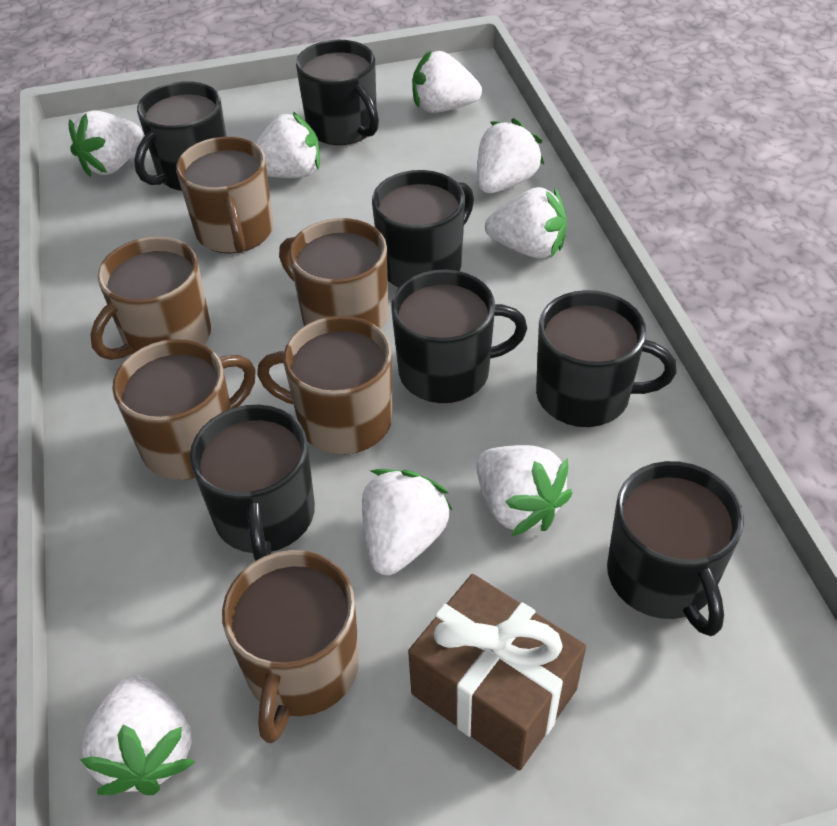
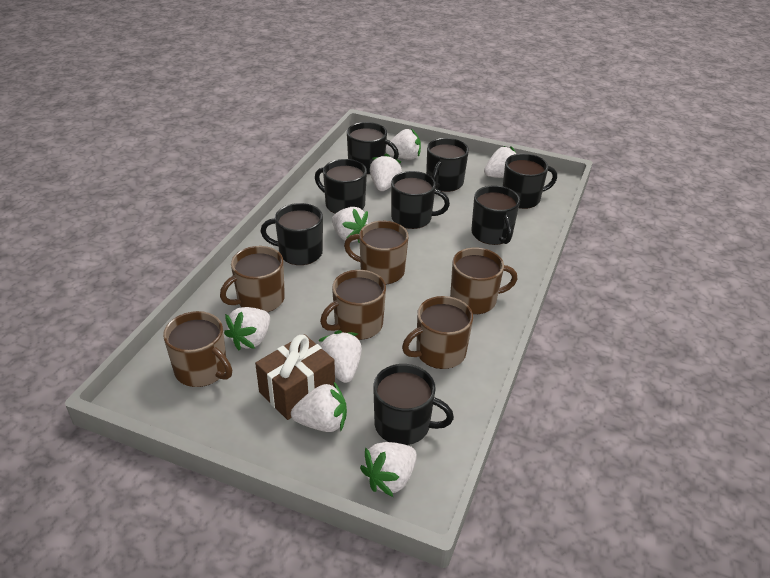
black mug: [134,81,227,191] [190,405,315,561] [296,40,379,145] [372,170,474,287] [391,270,527,403] [536,290,677,427] [607,461,744,636] = 7 -> [260,203,323,265] [315,159,367,214] [347,122,399,174] [373,364,454,445] [391,171,450,229] [426,138,469,192] [471,185,520,245] [503,153,557,209] = 8

